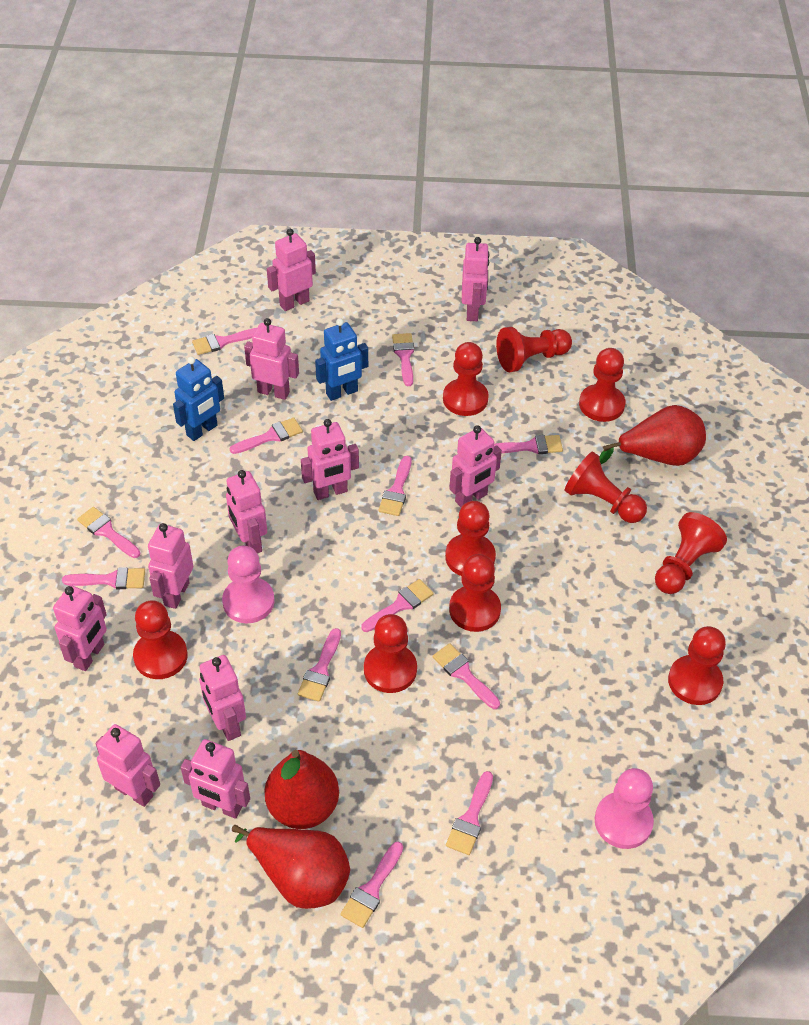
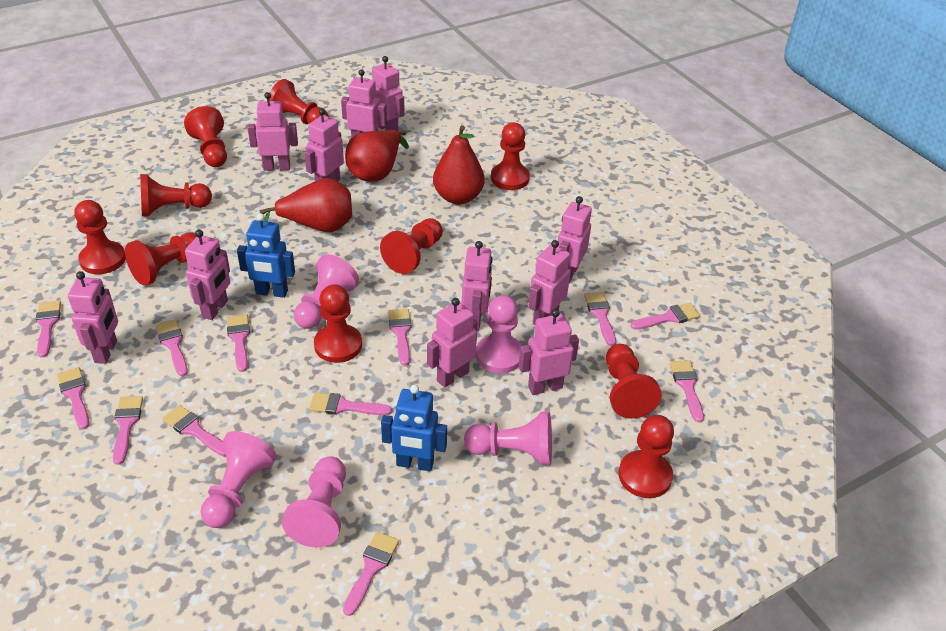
pink pawn: [222,546,274,623] [595,768,654,849] = 2 -> [201,431,276,528] [282,456,346,547] [294,254,359,329] [464,412,552,465] [476,295,522,373] = 5

